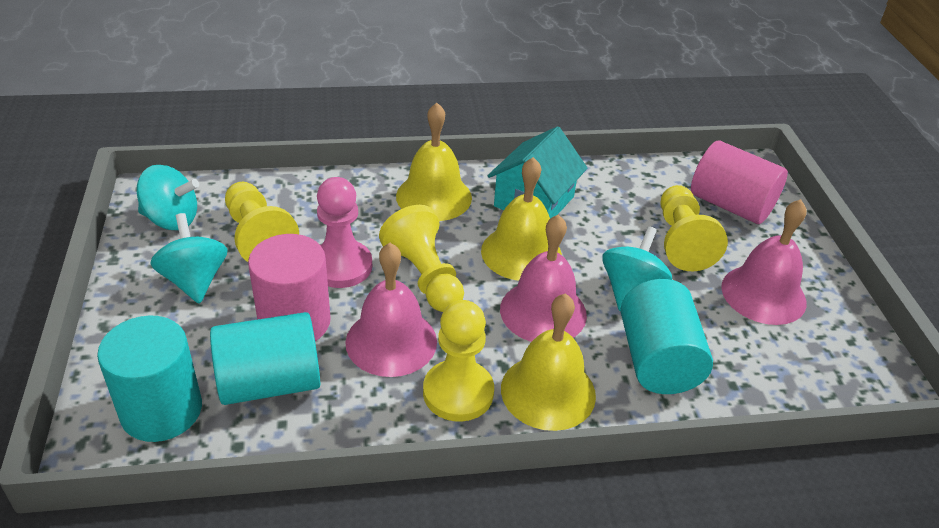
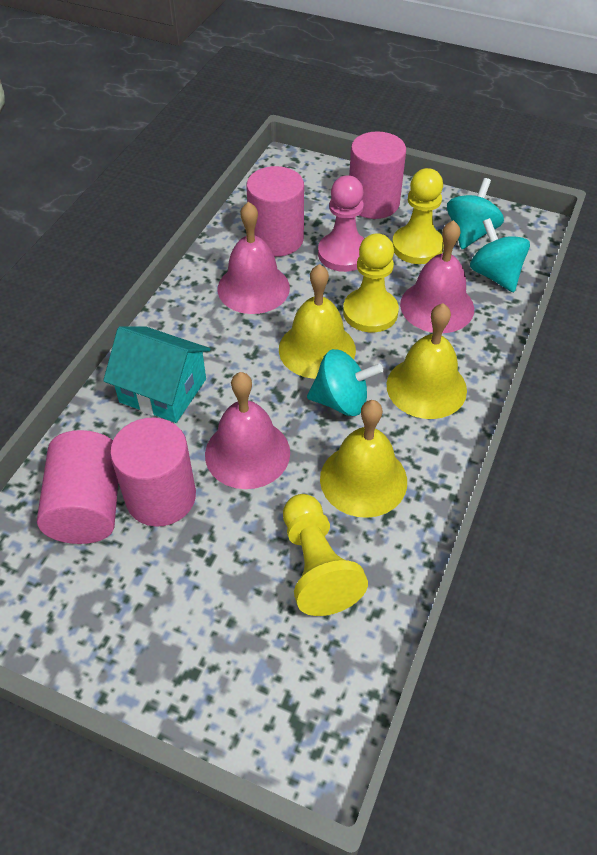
pink cylinder: [248,234,331,341] [691,141,788,224] = 2 -> [37,430,118,544] [110,418,196,527] [246,166,304,257] [349,131,406,219] = 4
turquoise cylinder: [97,315,202,442] [210,312,320,405] [621,279,713,394] = 3 -> none = 0
yellow pawn: [225,182,299,262] [379,205,464,312] [423,300,494,422] [660,185,728,271] = 4 -> [283,494,368,616] [343,233,399,332] [392,168,444,264] = 3

